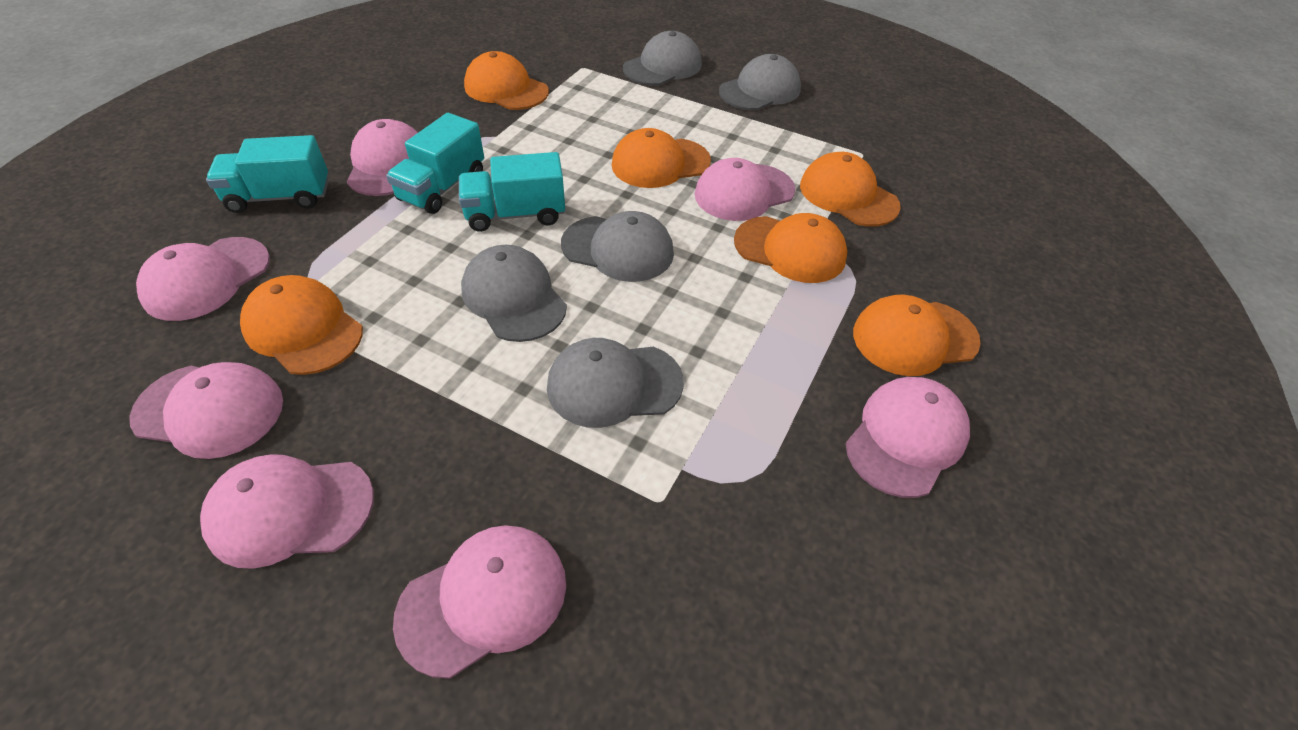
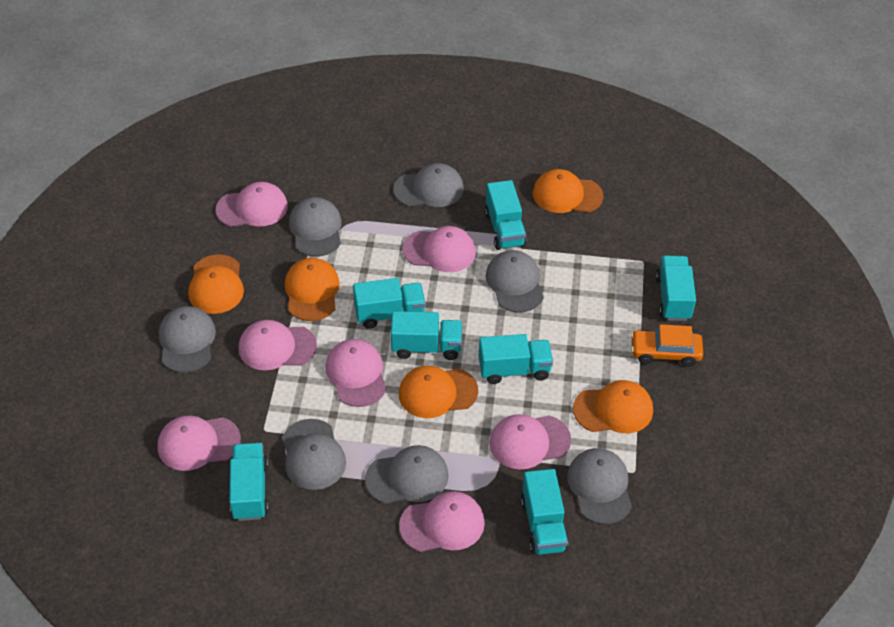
grey cap: [461,245,567,342] [547,338,684,428] [561,211,674,282] [623,31,702,86] [719,54,801,110] = 5 -> [159,306,216,373] [282,419,346,490] [289,197,342,257] [365,445,449,504] [393,163,464,207] [486,250,544,313] [567,448,632,524] = 7
orange cap: [240,275,363,375] [464,51,549,110] [611,128,711,188] [734,213,847,283] [800,152,901,227] [853,295,981,376] = 6 -> [188,254,244,314] [285,258,340,321] [399,366,478,418] [533,169,603,213] [573,380,653,433] = 5
orange car: none = 0 -> [631,324,703,367] = 1
turquoise truck: [206,135,329,213] [386,113,484,214] [459,152,565,232] = 3 -> [229,443,269,521] [353,278,426,329] [391,311,462,360] [479,334,553,384] [485,180,527,250] [521,469,568,555] [656,255,696,321] = 7

